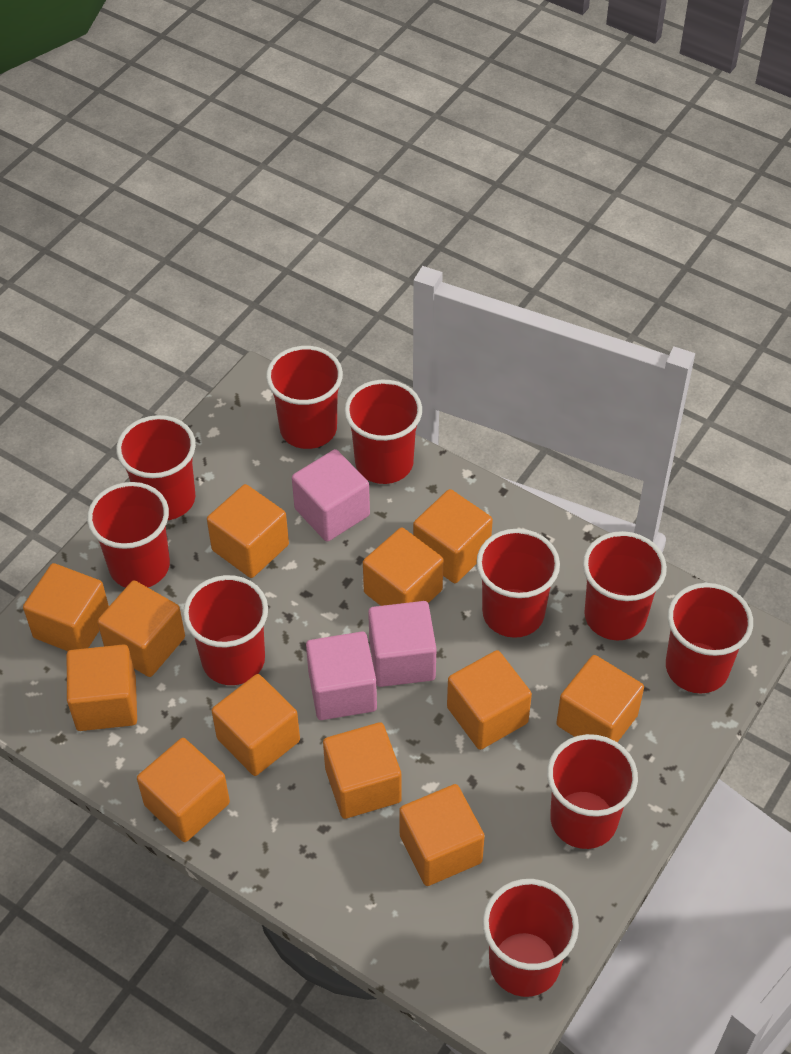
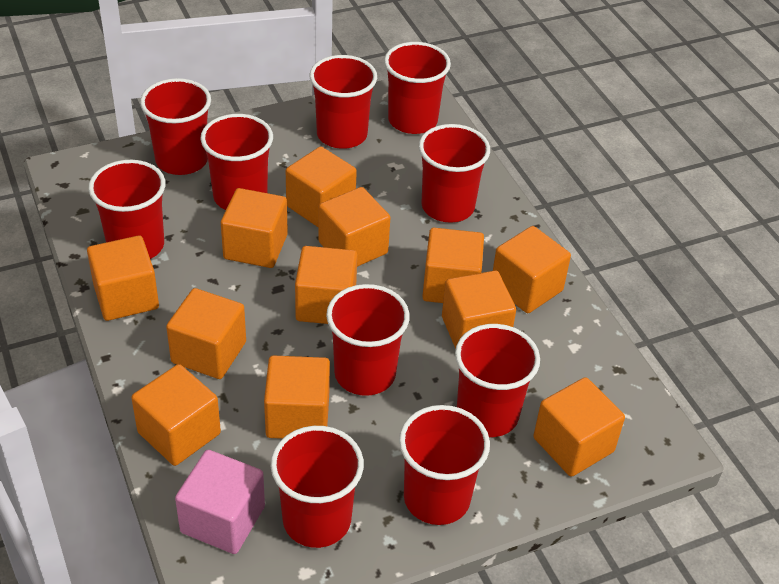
pink cube: [292,449,370,542] [306,631,377,720] [368,601,436,687] = 3 -> [175,450,265,554] = 1

